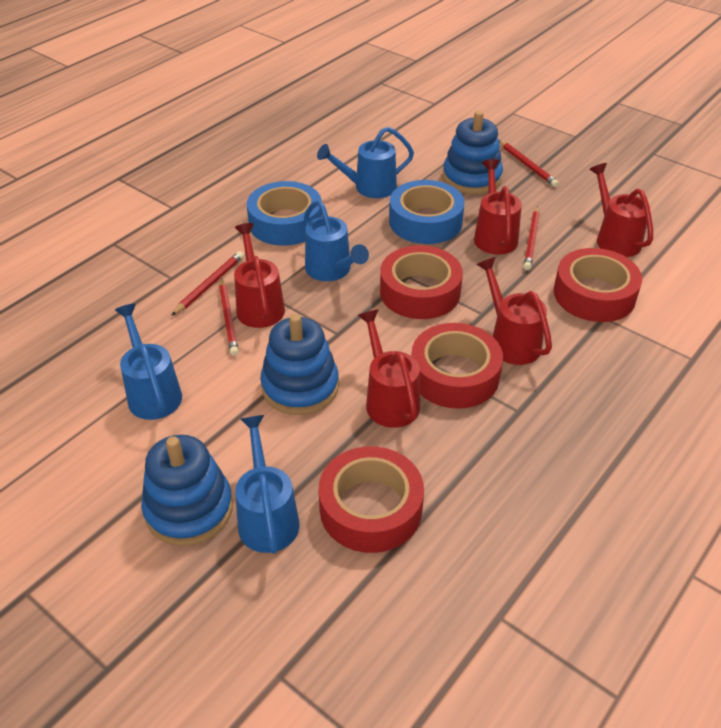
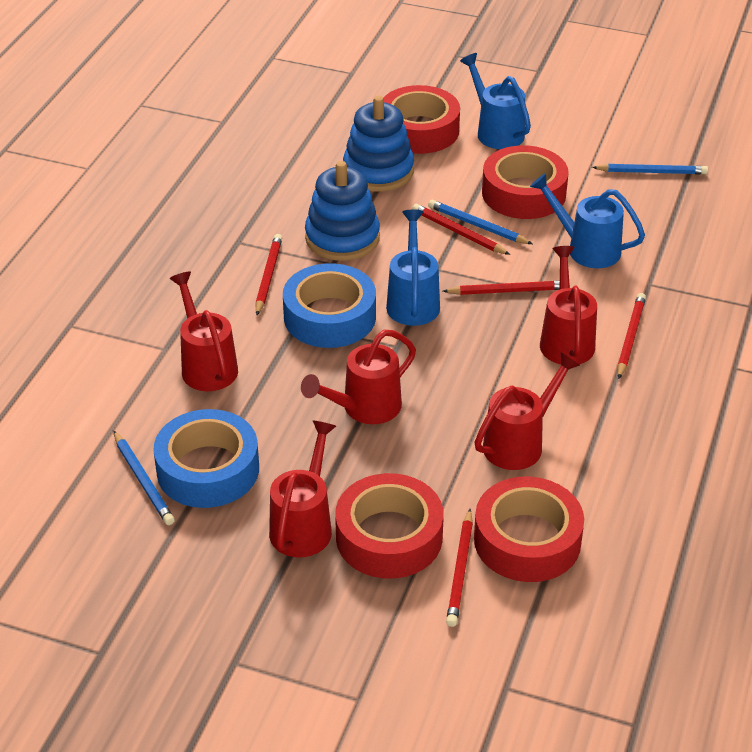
blue pencil: none = 0 -> [114,431,175,525] [428,200,532,244] [592,164,708,174] = 3
blue stacking toy: [141,435,233,546] [260,314,339,415] [443,111,503,194] = 3 -> [305,161,380,261] [343,96,414,192] = 2
blue watering can: [115,304,182,420] [235,415,300,554] [304,200,369,281] [317,127,414,198] = 4 -> [386,210,440,326] [460,53,531,149] [530,173,645,268] = 3
red pencil: [171,251,244,316] [219,277,239,356] [499,140,559,187] [523,206,540,270] = 4 -> [255,234,282,315] [412,204,510,255] [443,280,560,295] [446,509,473,627] [617,293,646,379] = 5

